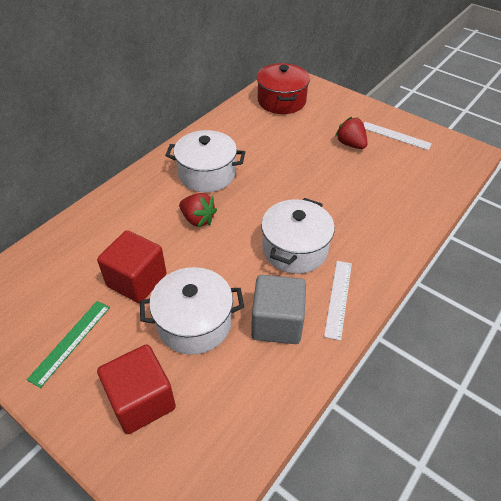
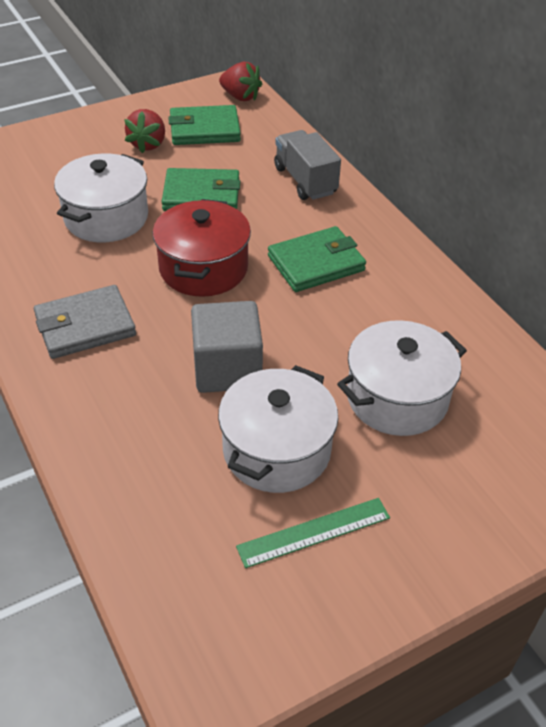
green wallet: none = 0 -> [162,168,240,211] [168,105,241,145] [268,226,366,292] = 3
grey truck: none = 0 -> [274,130,341,200] = 1
grey wallet: none = 0 -> [34,285,136,359] = 1
red cube: [97,230,167,303] [97,344,176,434] = 2 -> none = 0
white ruler: [324,261,352,341] [364,122,432,150] = 2 -> none = 0

